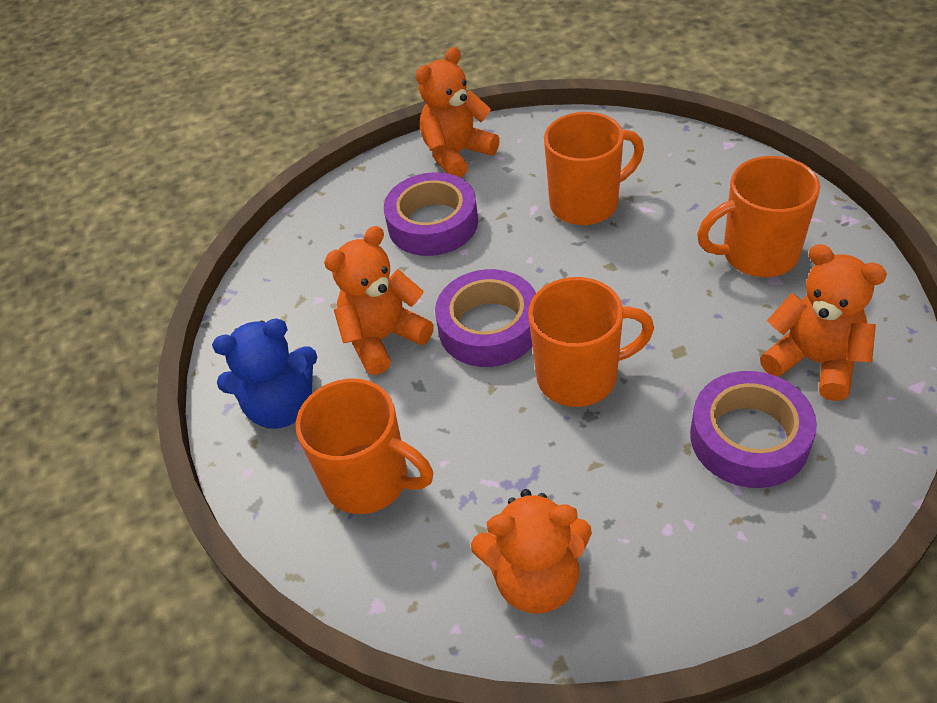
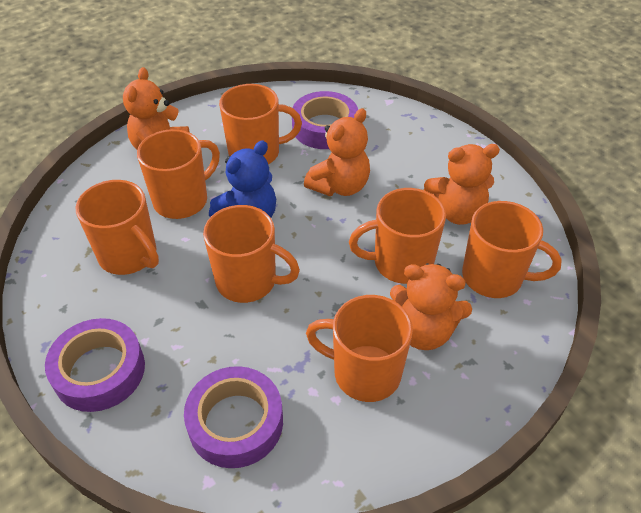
orange mug: [296,379,433,514] [528,277,654,407] [544,112,644,225] [697,156,820,277] = 4 -> [75,180,159,275] [137,129,220,219] [203,205,300,303] [219,84,302,164] [306,295,413,402] [349,188,446,284] [462,201,562,298] = 7

